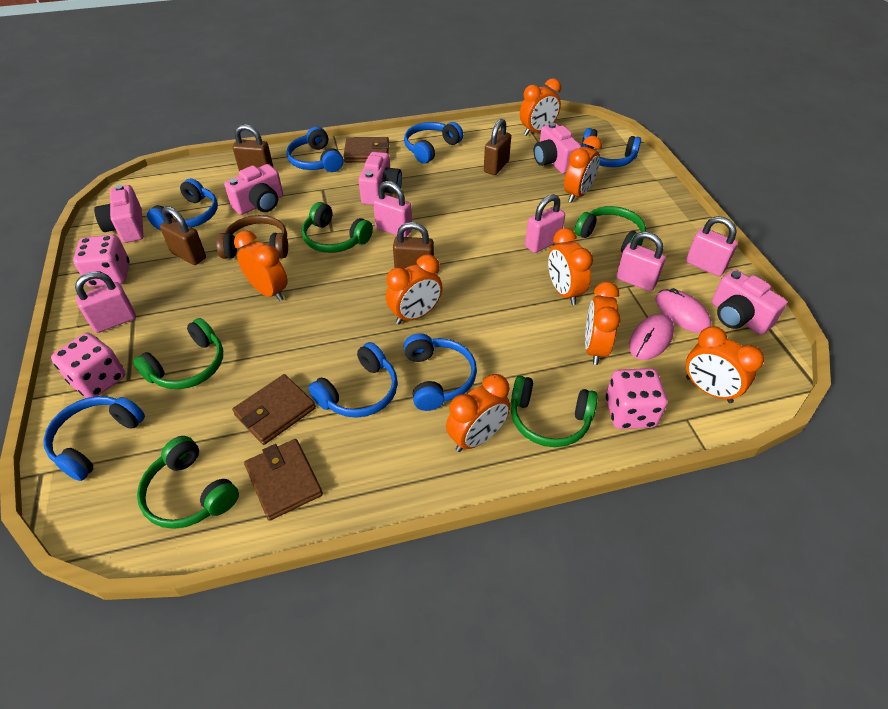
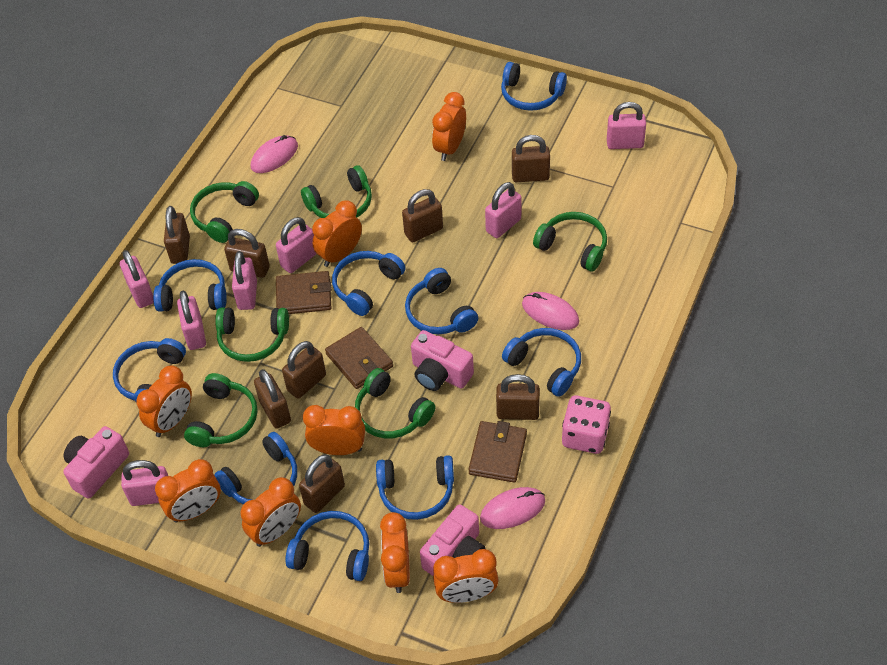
blue headphones: [43,396,145,481] [147,178,218,230] [286,127,343,172] [309,342,398,418] [404,122,463,164] [404,333,477,411] [581,128,641,167] = 7 -> [113,338,186,401] [153,259,227,312] [214,432,297,504] [285,511,369,581] [332,251,406,316] [376,455,454,520] [405,268,478,334] [501,62,567,111] [502,328,581,397] = 9
brown headphones: [216,215,288,259] = 1 -> none = 0
brown padlock: [160,206,206,265] [233,124,273,171] [393,222,434,269] [484,119,511,175] = 4 -> [164,206,190,264] [224,229,270,278] [254,369,291,429] [282,341,326,399] [299,454,345,513] [402,189,443,242] [496,374,540,420] [512,135,550,182] = 8
green headphones: [133,318,223,389] [137,436,239,529] [302,202,373,253] [511,375,598,447] [575,206,646,253] = 5 -> [184,373,258,447] [190,181,259,243] [215,308,289,362] [301,165,372,218] [355,368,435,438] [533,212,607,272] = 6
pink camera: [94,184,144,243] [224,164,283,215] [359,152,402,205] [533,122,581,174] [712,269,787,335] = 5 -> [63,426,129,499] [411,330,474,391] [420,504,486,576] = 3
pink dice: [51,333,125,398] [73,235,130,287] [606,368,667,429] = 3 -> [562,395,611,454] = 1
pink mouse: [629,314,674,360] [656,288,712,333] = 2 -> [251,135,298,173] [480,487,545,529] [522,292,579,330] = 3
pink padlock: [75,272,136,333] [373,181,412,237] [525,194,565,253] [616,231,666,291] [686,216,738,276] = 5 -> [120,250,154,308] [121,460,168,506] [177,291,206,350] [232,251,257,310] [276,217,316,273] [485,182,521,238] [607,102,646,149] = 7

